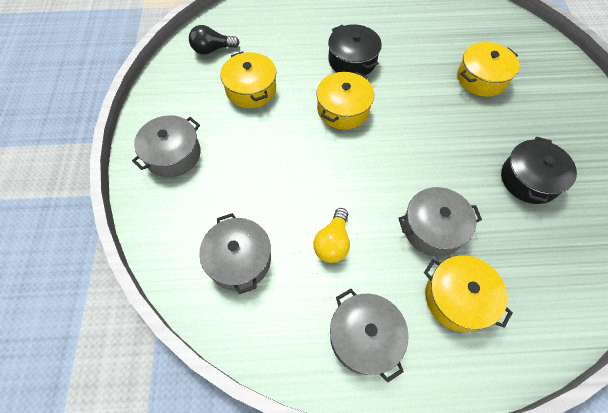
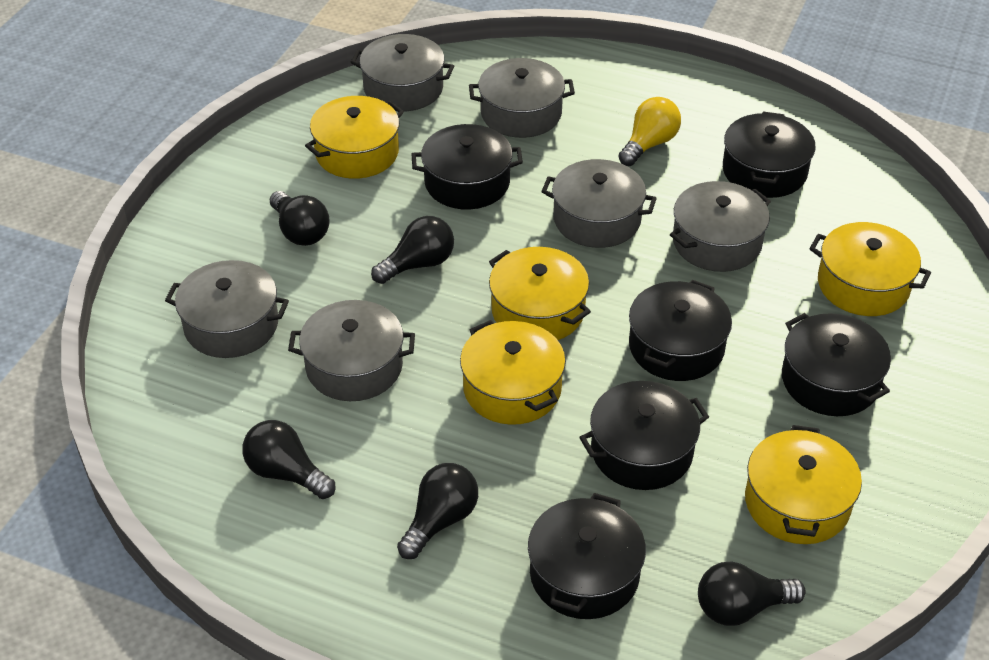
black light bulb: [189,25,240,55] = 1 -> [243,420,335,499] [270,191,330,246] [371,216,454,284] [397,463,478,559] [698,561,806,626] = 5
black pot: [328,24,382,75] [501,137,577,204] = 2 -> [411,124,523,209] [528,493,646,619] [579,381,709,490] [629,280,732,381] [723,112,816,198] [782,313,891,416] = 6
grey pot: [132,115,201,177] [199,213,271,294] [330,289,409,382] [398,187,482,257] = 4 -> [165,260,289,358] [288,300,415,401] [350,34,454,111] [469,58,575,138] [541,159,657,248] [670,181,771,272] = 6
yellow pot: [220,51,276,108] [316,72,374,130] [424,255,513,332] [457,42,519,97] = 4 -> [305,96,404,179] [460,320,566,425] [489,247,591,340] [745,425,862,544] [809,222,931,316] = 5

